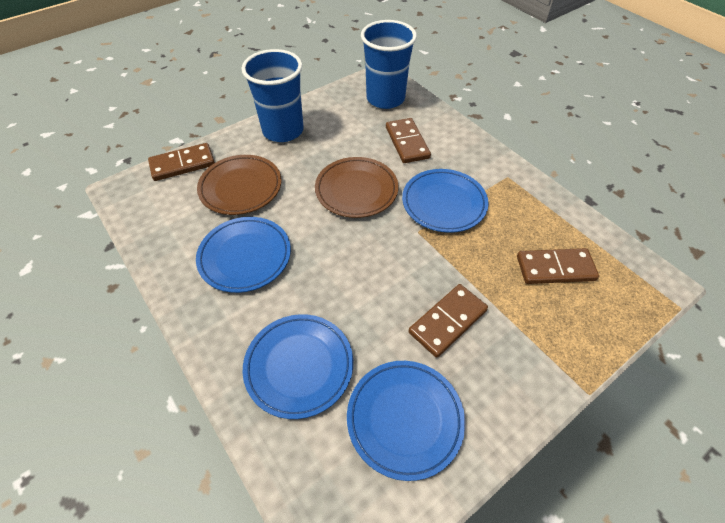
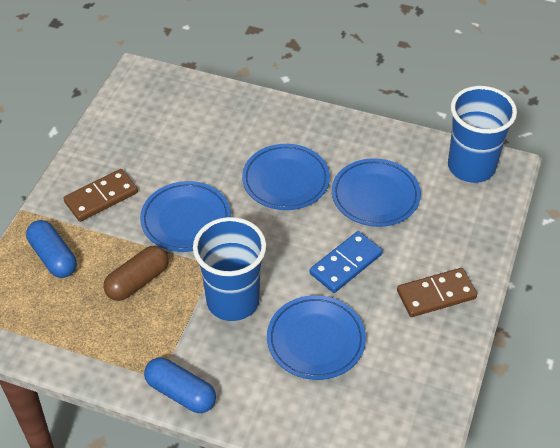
blue capsule: none = 0 -> [26,220,77,278] [144,357,216,413] = 2
blue domino: none = 0 -> [310,231,383,293] = 1
brown capsule: none = 0 -> [103,245,169,301] = 1
brown domino: [148,143,215,181] [386,118,431,163] [409,284,488,358] [517,248,599,284] = 4 -> [63,169,138,222] [397,268,477,317] = 2
brown plate: [197,155,282,215] [315,157,398,218] = 2 -> none = 0

